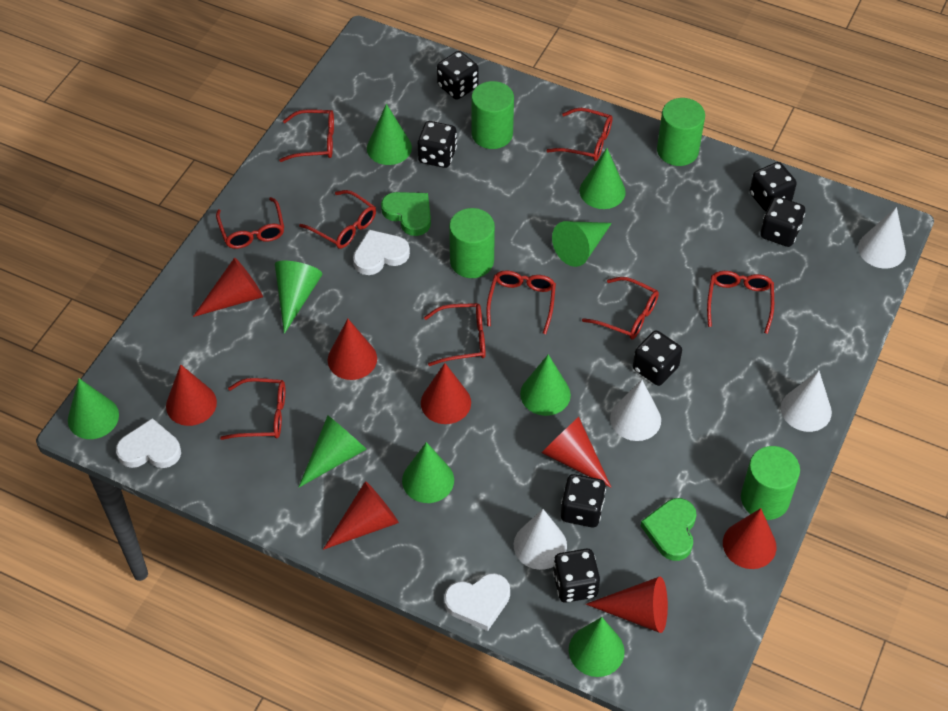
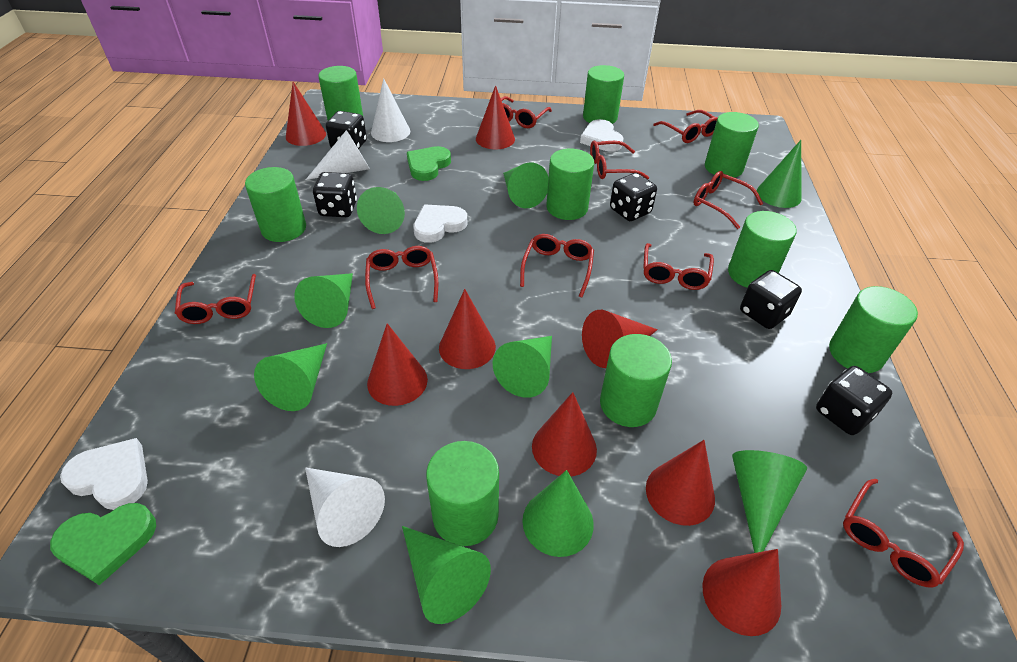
black dice: [418,121,457,168] [437,51,479,100] [553,549,600,603] [561,474,606,527] [633,331,682,386] [749,162,797,212] [760,196,805,247] = 7 -> [313,172,357,217] [326,111,367,149] [610,173,657,221] [740,270,802,329] [816,366,892,435] = 5
green cylinder: [449,208,495,278] [472,81,514,149] [657,98,705,166] [741,446,800,520] = 4 -> [245,167,306,242] [318,66,363,120] [426,441,499,546] [546,148,594,220] [583,65,624,124] [600,334,672,427] [705,112,759,178] [728,211,797,288] [829,286,918,373] = 9
white cone: [514,509,567,570] [610,380,661,441] [781,371,832,432] [858,207,906,268] = 4 -> [305,467,385,547] [306,130,370,180] [371,78,410,142] = 3

